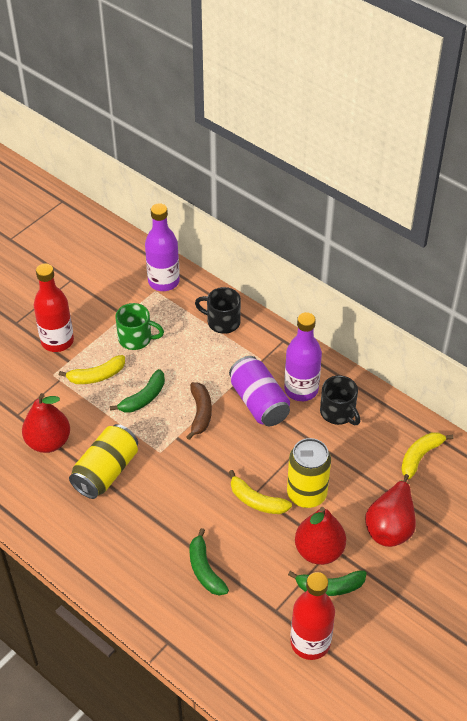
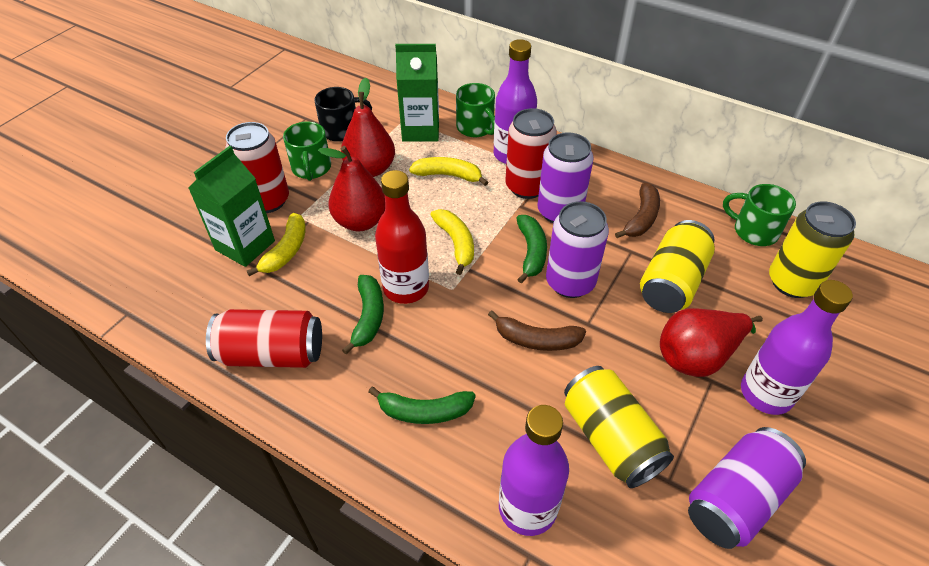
black mug: [195,287,241,334] [320,375,360,425] = 2 -> [314,87,372,142] = 1
brown banana: [186,382,212,440] = 1 -> [488,310,586,351] [615,183,660,238] = 2
green carton: none = 0 -> [189,146,275,267] [395,44,439,142] = 2
green mug: [115,303,164,350] = 1 -> [283,121,331,181] [456,83,495,137] [723,184,796,246] = 3
purple bottle: [145,203,180,291] [284,312,322,401] = 2 -> [494,39,537,164] [499,405,569,536] [741,280,853,415] = 3
purple can: [229,356,290,426] = 1 -> [537,132,594,223] [546,201,609,298] [688,427,806,549] = 3
red bottle: [34,263,74,352] [290,572,335,660] = 2 -> [375,170,429,304] = 1
red can: none = 0 -> [206,309,322,368] [225,122,289,213] [505,108,557,199] = 3
yellow can: [69,424,138,499] [287,438,331,508] = 2 -> [564,366,674,488] [640,220,715,313] [769,201,856,298] = 3

